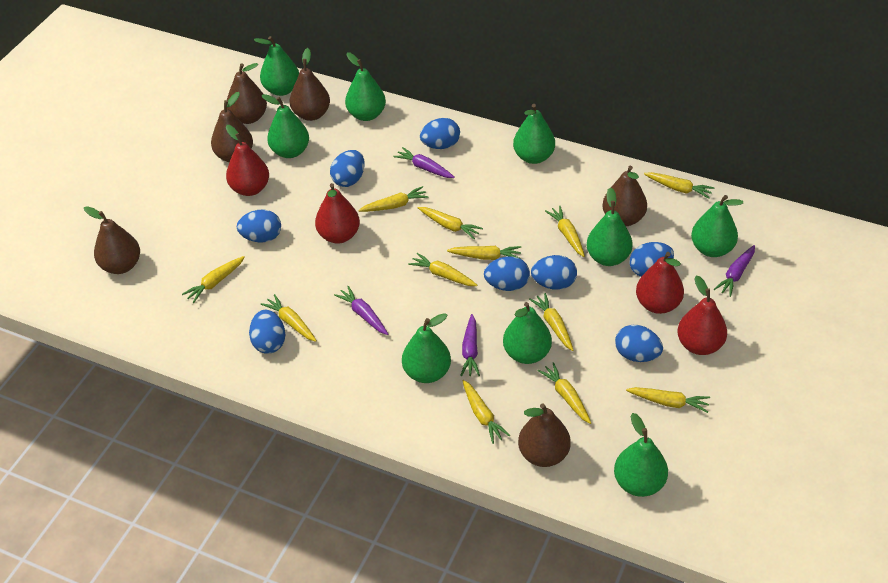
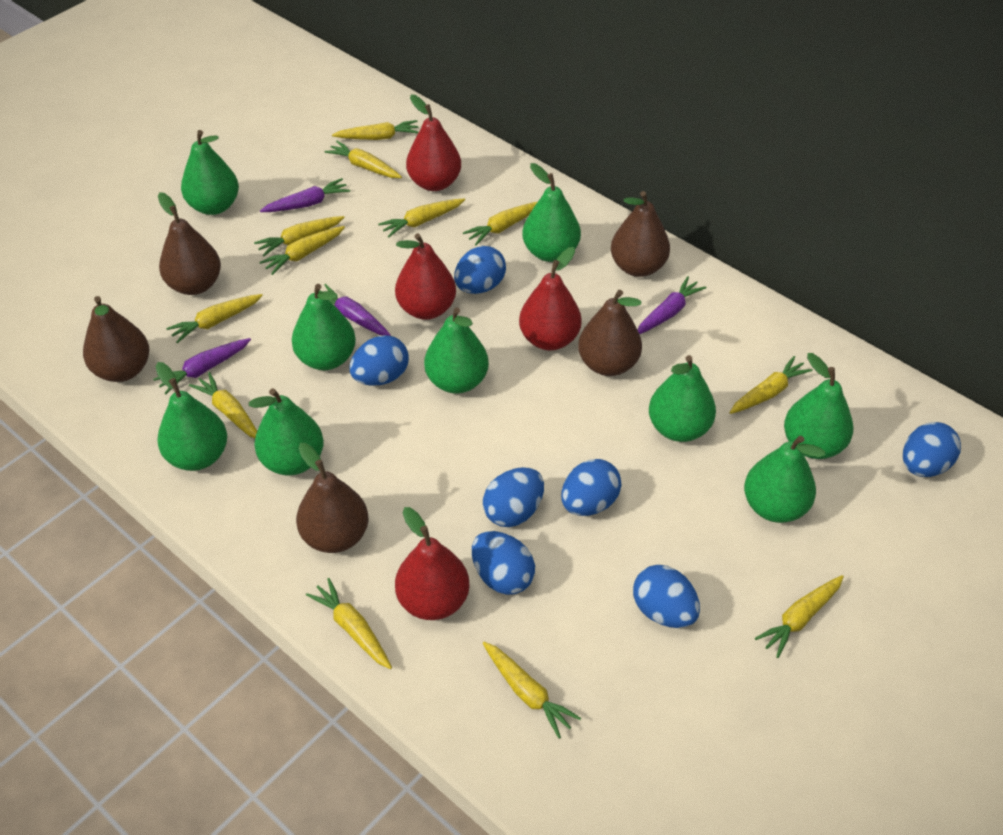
blue egg: [237,210,281,243] [249,310,285,354] [330,150,365,187] [420,118,460,149] [484,256,530,291] [531,255,577,290] [615,325,663,362] [630,242,674,277] = 8 -> [350,335,409,386] [454,246,506,294] [472,531,535,595] [483,467,544,527] [561,459,621,516] [633,565,700,628] [903,422,961,477] = 7
brown pear: [84,206,140,274] [211,92,253,162] [227,63,267,124] [290,48,330,121] [518,404,571,467] [602,166,647,226] = 6 -> [83,296,149,382] [158,192,221,295] [296,443,369,553] [578,290,642,376] [611,191,670,277] = 5

